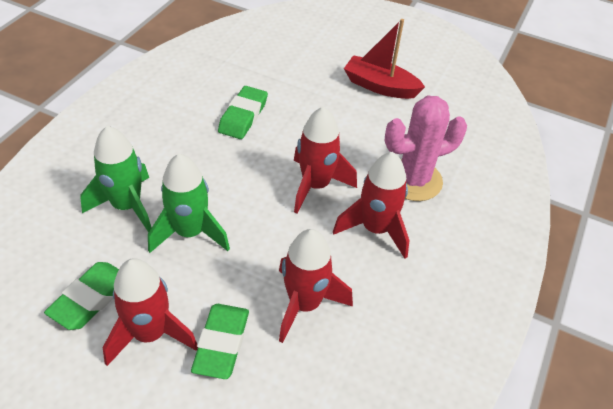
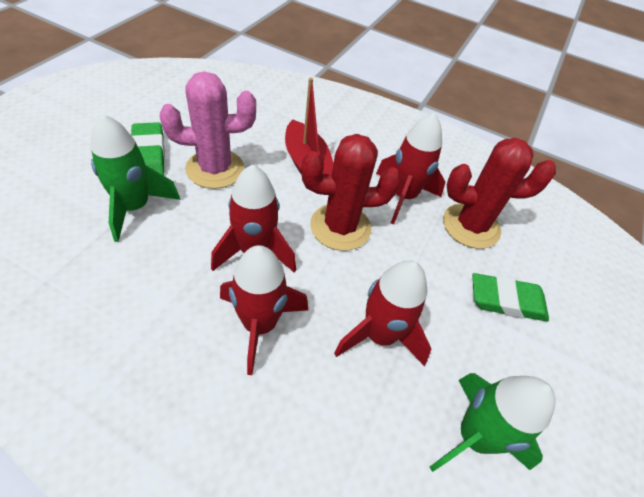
green eraser: [44,262,119,330] [191,304,249,379] [218,86,268,139] = 3 -> [131,122,165,176] [472,273,549,321] = 2
red cactus: none = 0 -> [301,134,401,251] [443,138,556,249] = 2

